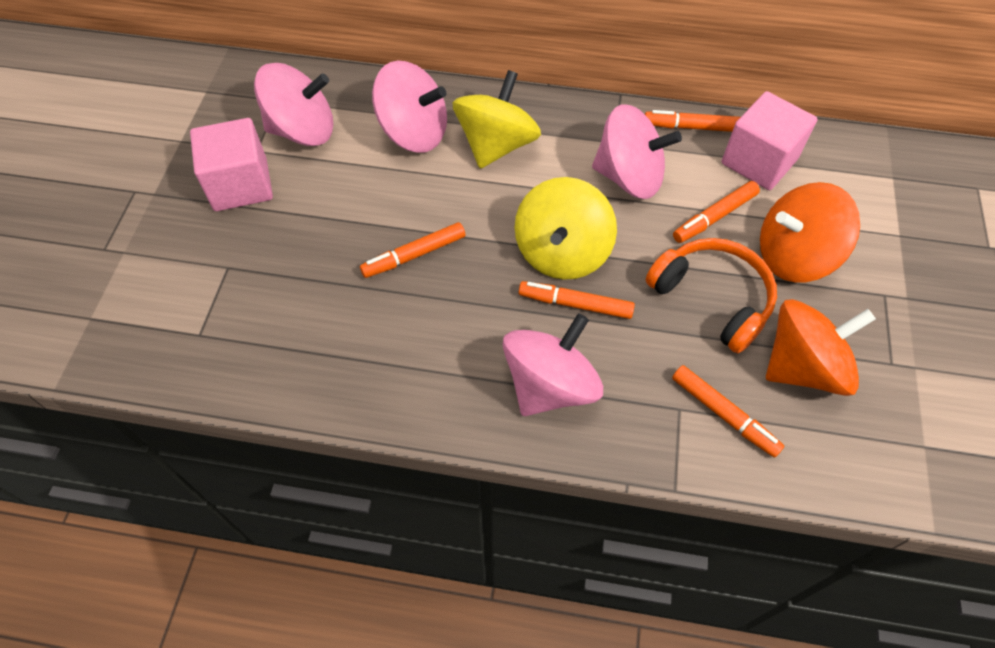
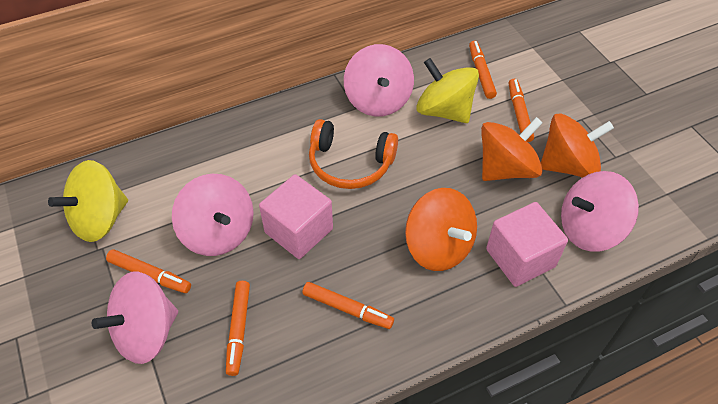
orange spinning top: [760,182,860,282] [766,299,876,396] = 2 -> [405,188,477,271] [481,117,543,181] [541,113,614,178] = 3

